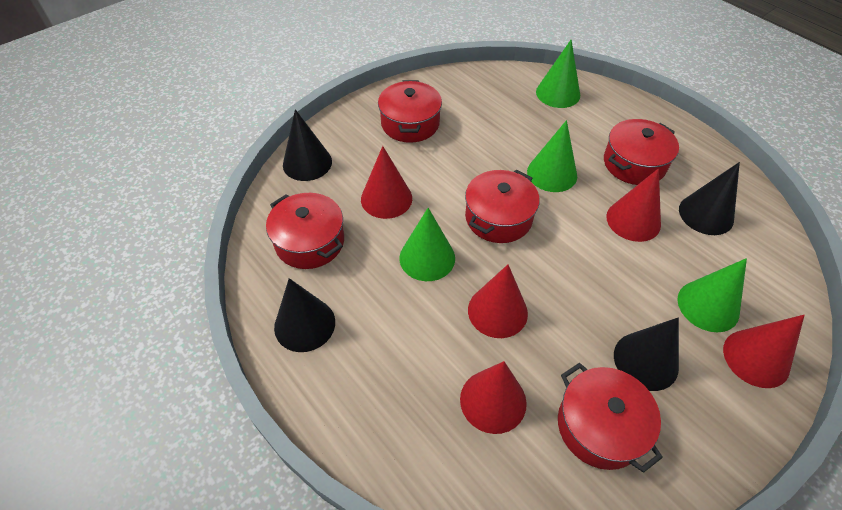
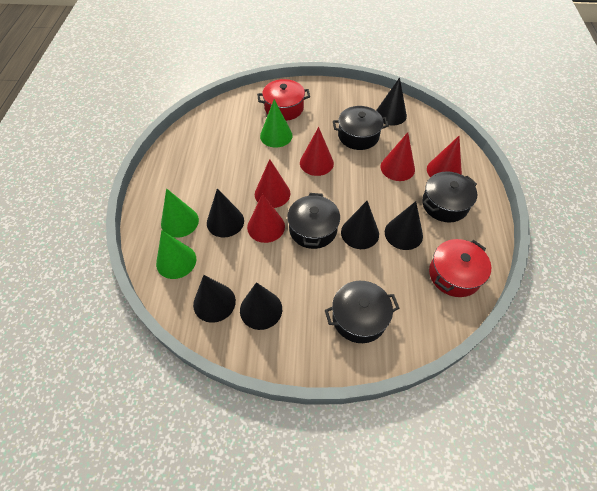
black cone: [274,278,335,352] [283,109,332,181] [614,318,679,391] [679,162,740,235] = 4 -> [193,275,236,323] [207,188,244,238] [240,282,282,330] [341,201,379,249] [376,77,407,125] [385,201,423,250] = 6
black pot: none = 0 -> [287,193,340,249] [325,281,399,343] [333,106,389,150] [422,171,477,223] = 4
green cone: [399,208,455,281] [527,120,577,192] [536,40,580,108] [677,258,747,332] = 4 -> [156,230,196,279] [161,188,199,238] [260,99,293,148] = 3
red pot: [266,193,344,269] [378,80,442,143] [465,170,540,243] [558,363,663,473] [604,119,679,185] = 5 -> [257,79,310,121] [429,239,491,297] = 2

